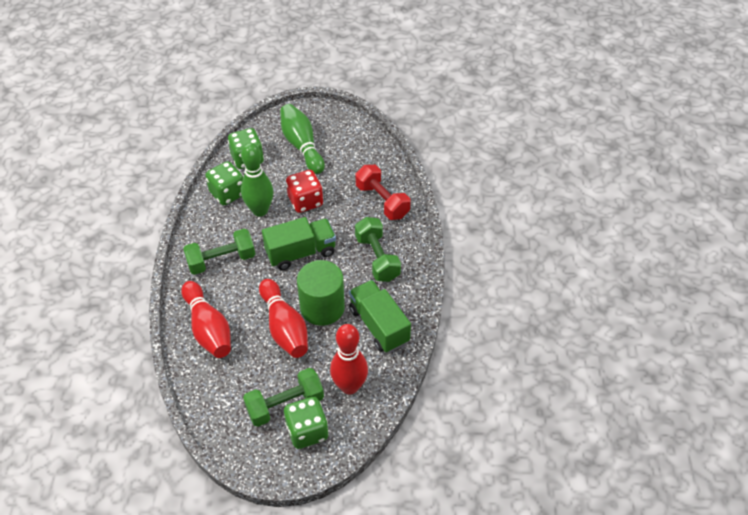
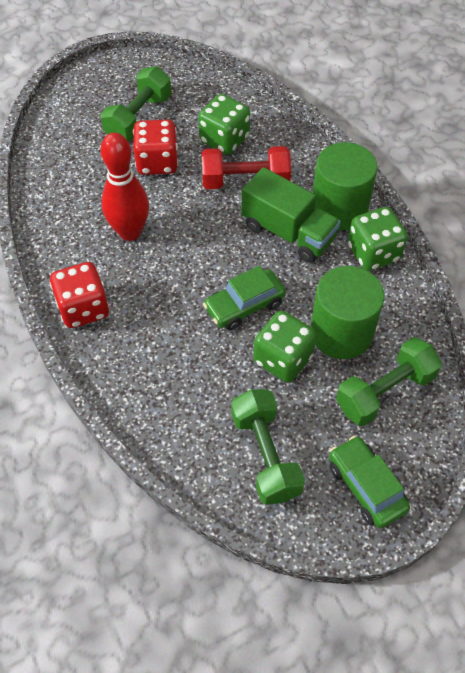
green bowling pin: [241,143,273,217] [280,104,325,174] = 2 -> none = 0
green car: none = 0 -> [203,266,286,330] [329,436,410,528] = 2
green cylinder: [297,260,345,326] = 1 -> [311,266,384,359] [313,142,378,230] = 2
green truck: [262,217,336,270] [349,280,411,353] = 2 -> [242,167,341,263] = 1
red bowling pin: [181,281,231,358] [259,279,308,358] [330,324,368,394] = 3 -> [101,133,149,241] = 1
red dice: [286,170,323,213] = 1 -> [50,262,109,328] [133,120,178,175] = 2

